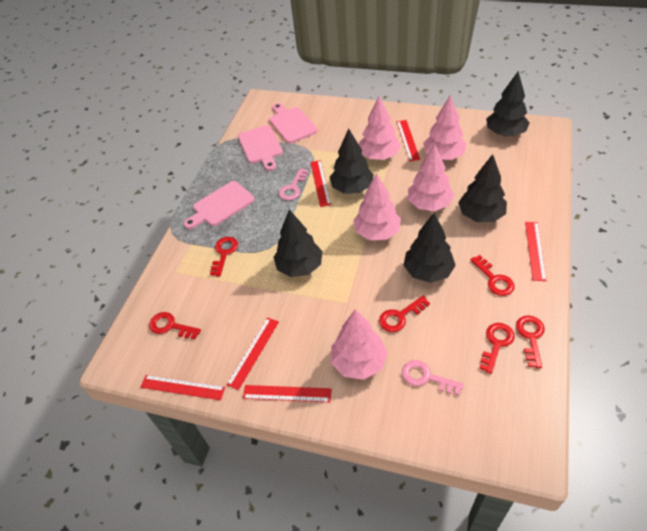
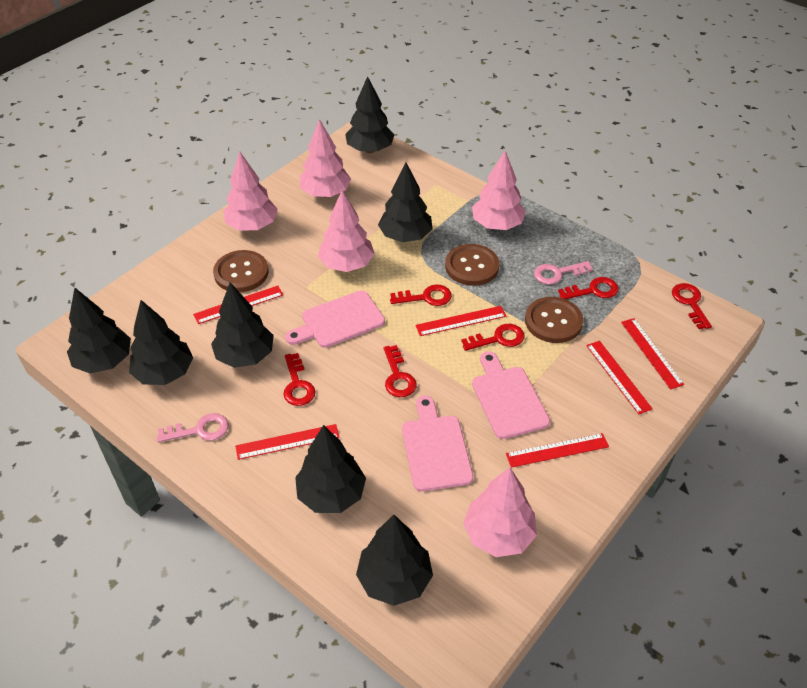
black tree: [273,209,322,277] [330,128,374,194] [403,213,456,283] [458,154,507,222] [486,71,529,136] = 5 -> [67,288,131,374] [129,300,193,385] [211,282,274,368] [295,425,366,513] [345,76,394,153] [356,515,433,606] [378,162,433,242] = 7
brown button: none = 0 -> [213,250,269,292] [445,244,499,286] [525,297,583,343] = 3

